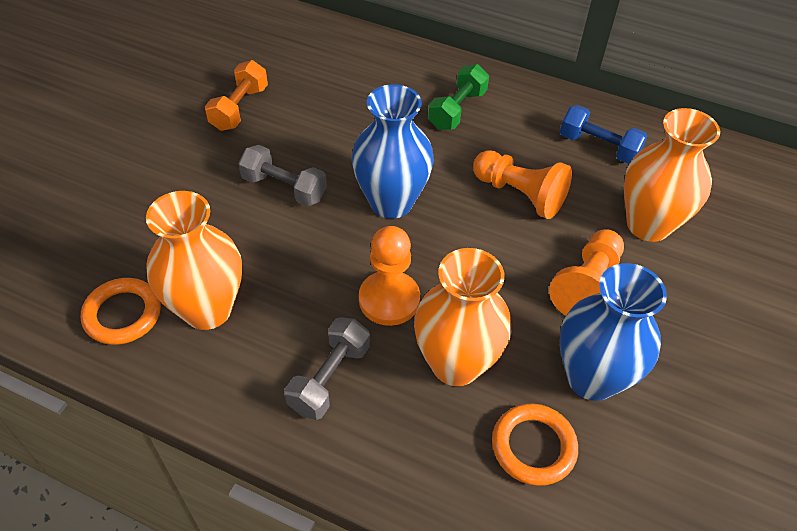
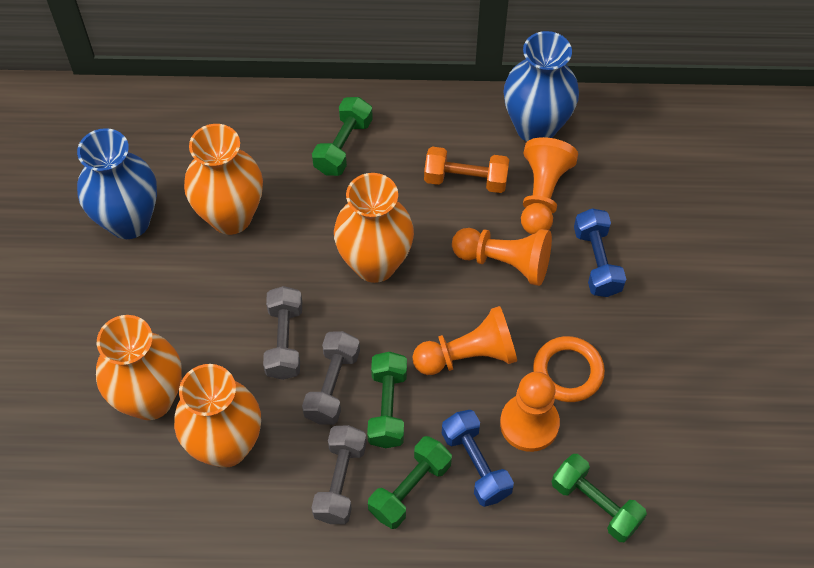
blue dumbbell: [560,105,647,164] = 1 -> [442,410,514,507] [574,208,626,297] = 2
green dumbbell: [428,64,489,130] = 1 -> [312,97,373,176] [367,352,407,448] [368,436,452,529] [551,454,647,542] = 4
grey dumbbell: [238,145,327,206] [285,317,370,420] = 2 -> [263,286,302,380] [302,331,360,425] [312,425,367,524] = 3
orange pawn: [359,226,420,326] [473,150,572,219] [549,229,624,316] = 3 -> [412,306,517,375] [452,228,552,286] [500,372,560,452] [521,137,578,235] = 4
orange ring: [81,278,161,345] [492,404,578,486] = 2 -> [533,336,605,402] = 1
orange vase: [146,191,242,330] [414,248,511,386] [624,108,720,242] = 3 -> [96,315,182,420] [174,364,261,468] [184,124,263,235] [334,173,414,283] = 4

